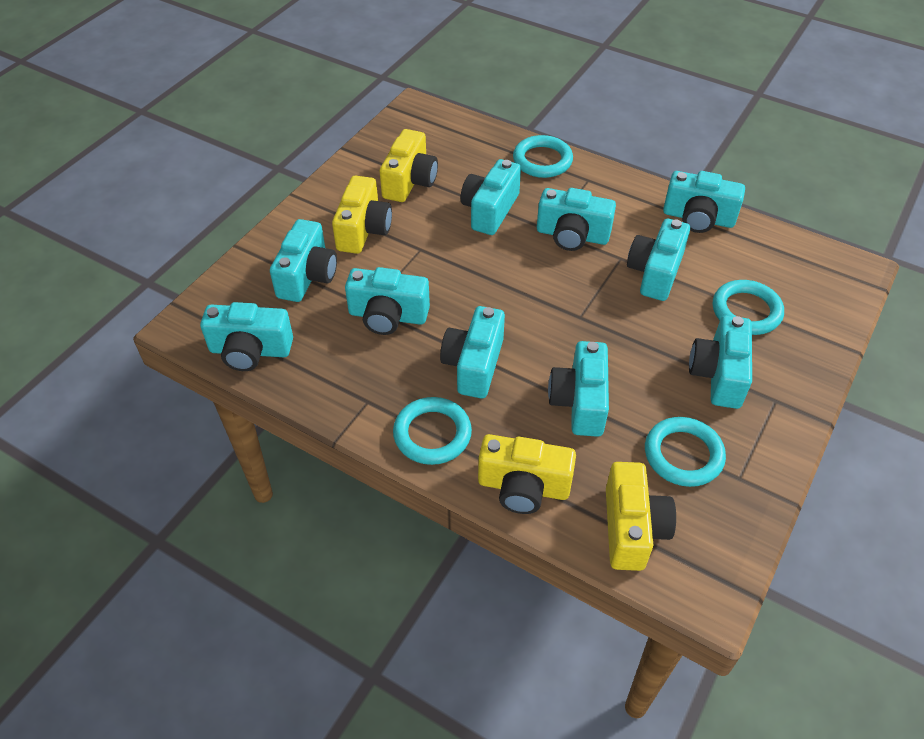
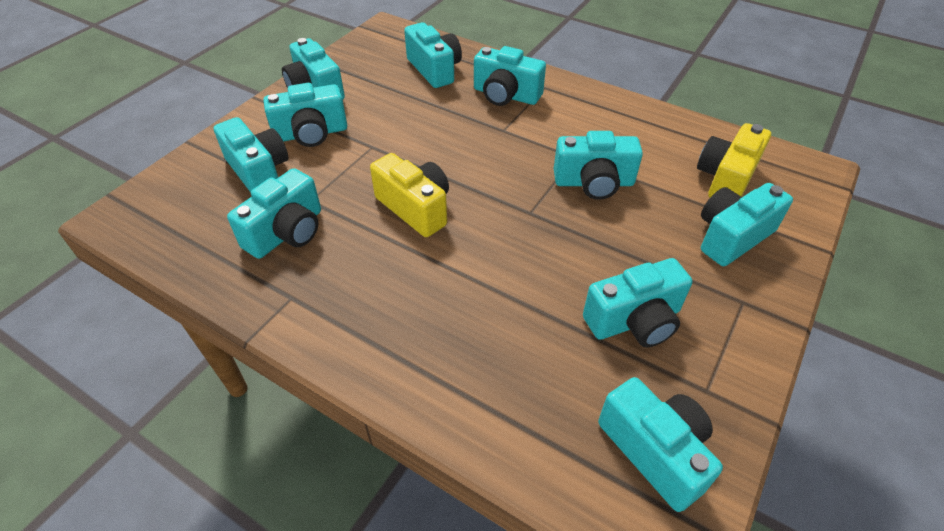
turquoise ring: [393,397,472,465] [513,135,573,178] [645,417,726,487] [713,280,784,335] = 4 -> none = 0
yellow camera: [332,176,392,254] [380,129,438,202] [478,434,576,514] [606,462,676,571] = 4 -> [370,153,449,237] [697,123,771,197] = 2

